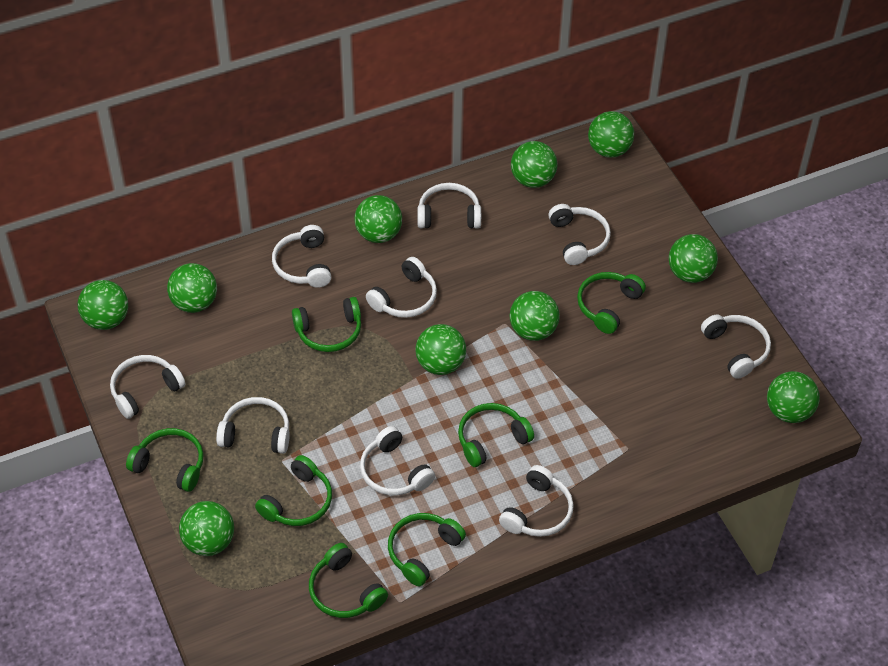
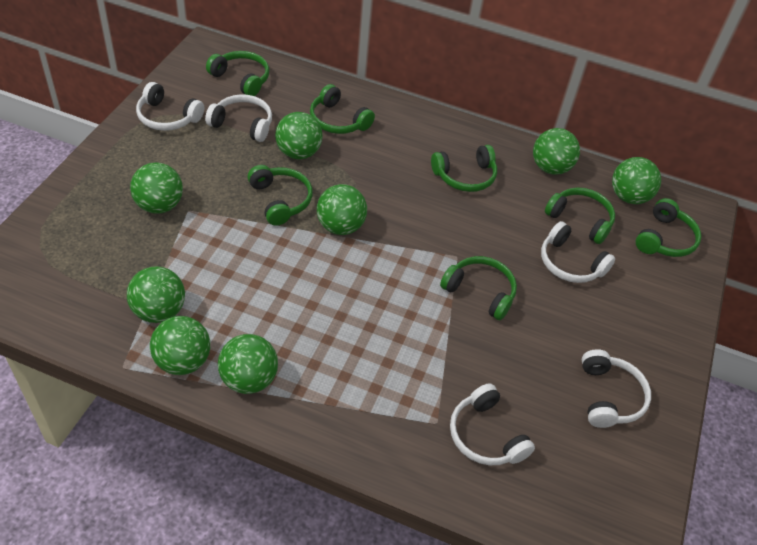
green ball: [78,280,128,330] [167,263,217,313] [179,501,234,556] [354,195,402,243] [416,324,466,375] [509,291,560,341] [511,141,558,188] [588,111,634,158] [669,234,718,283] [767,371,820,423] = 10 -> [127,266,185,323] [130,163,183,214] [150,316,210,375] [218,334,278,394] [275,112,323,159] [317,184,367,235] [533,128,580,175] [612,157,661,204] = 8
white headphones: [110,355,185,419] [216,397,290,454] [272,225,331,288] [360,426,435,495] [366,257,437,318] [417,183,481,228] [499,465,574,537] [549,204,611,265] [701,314,771,379] = 9 -> [136,82,204,131] [205,94,272,142] [450,383,535,465] [541,221,615,283] [582,349,651,428] = 5

